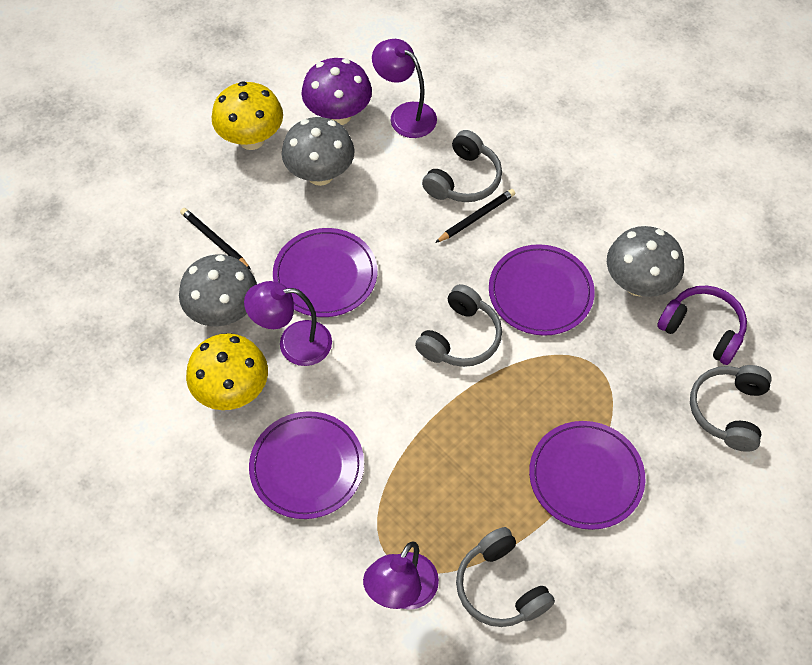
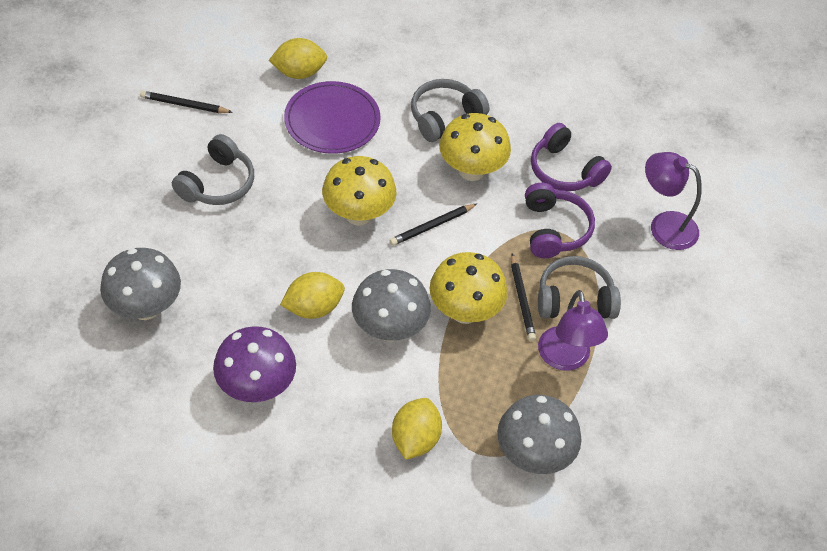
black pencil: [180,208,251,270] [435,189,515,243] = 2 -> [140,91,233,113] [389,204,477,246] [511,253,536,341] = 3
grey headphones: [415,284,502,367] [422,130,502,202] [456,527,555,627] [690,365,772,452] = 4 -> [172,134,254,205] [411,79,490,142] [538,256,621,319] = 3
purple headphones: [657,286,747,365] = 1 -> [525,183,595,258] [531,123,612,191] = 2
purple lamp: [244,281,332,366] [363,541,439,610] [372,39,437,138] = 3 -> [538,290,608,371] [645,152,702,250] = 2
purple plate: [249,411,364,519] [273,228,377,317] [489,244,595,336] [529,421,645,530] = 4 -> [284,81,381,154] = 1
yellow lemon: none = 0 -> [269,38,327,79] [280,272,345,319] [392,398,442,460] = 3
yellow mushroom: [186,333,268,410] [212,81,283,150] = 2 -> [322,156,397,225] [430,252,508,324] [439,113,511,181] = 3

